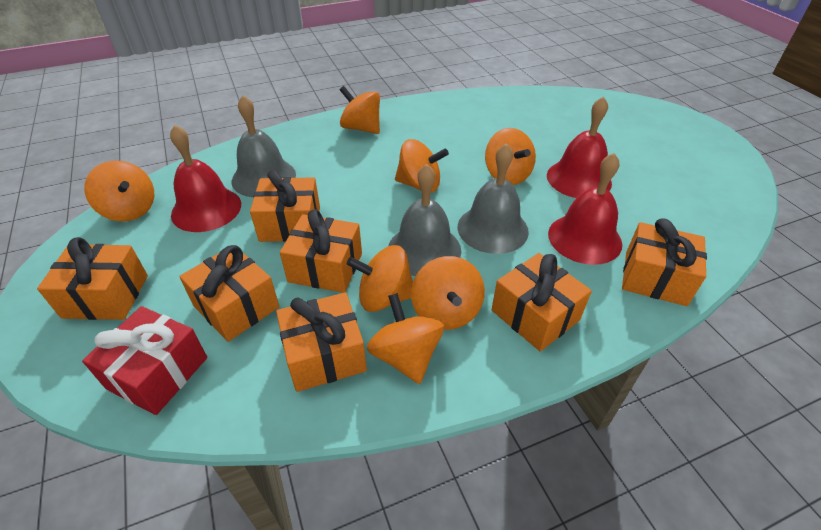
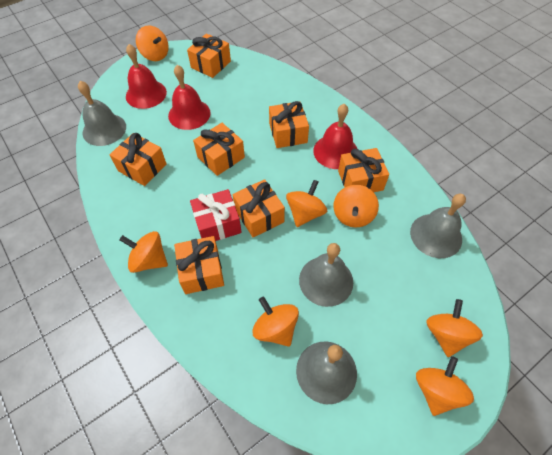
grey bell: [232,95,296,197] [388,164,461,276] [458,143,529,254] = 3 -> [78,81,126,146] [296,341,357,404] [299,243,353,307] [410,194,466,258] = 4

